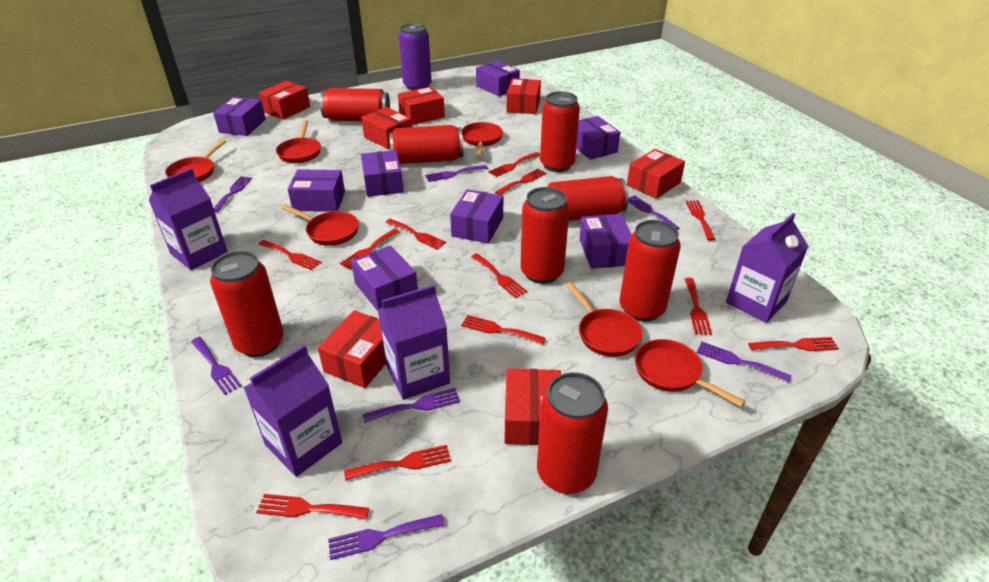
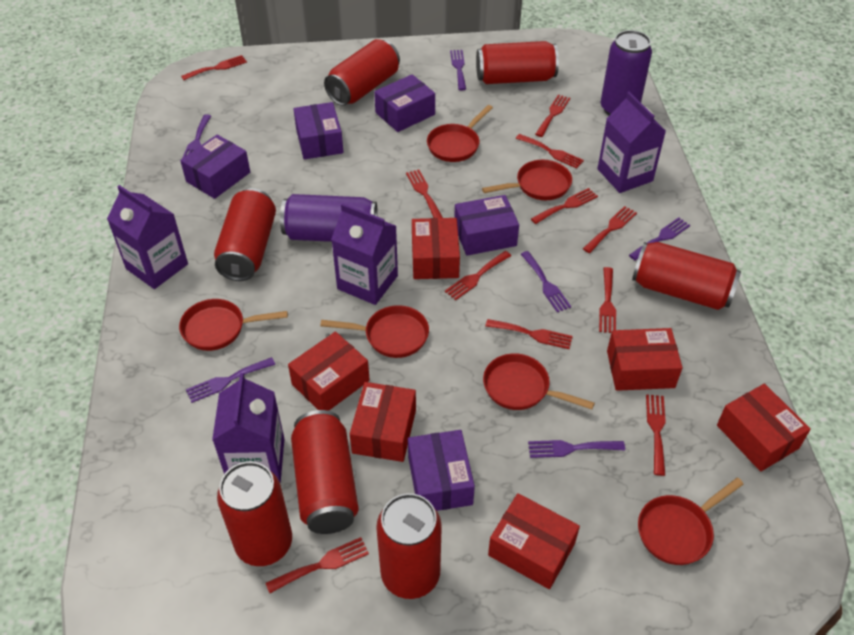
purple box: [213,97,266,136] [288,170,345,212] [351,245,418,311] [361,150,404,197] [450,189,503,243] [476,60,520,96] [576,116,620,160] [579,214,632,269] = 8 -> [180,135,250,199] [293,102,343,159] [374,74,435,132] [408,430,475,511] [454,195,519,256] = 5
purple can: [399,23,432,91] = 1 -> [280,194,378,242] [601,30,652,115] = 2
purple fork: [191,337,241,395] [214,176,252,212] [328,514,445,560] [362,388,460,423] [425,165,488,182] [629,195,679,230] [697,342,792,382] = 7 -> [182,114,211,158] [186,357,275,403] [450,50,466,90] [521,251,571,312] [528,440,625,458] [629,217,690,260] = 6
red box: [259,81,310,120] [318,310,386,388] [361,107,412,150] [398,87,445,125] [504,369,561,445] [507,78,541,114] [627,149,685,199] = 7 -> [288,332,370,411] [350,382,416,462] [412,218,460,279] [488,493,580,589] [607,328,683,391] [717,384,811,472] = 6
red can: [210,251,284,357] [320,88,390,121] [389,125,463,164] [520,187,570,284] [537,372,608,494] [540,91,580,172] [547,176,629,221] [620,220,681,322] = 8 -> [214,188,276,281] [217,461,292,566] [291,410,359,534] [324,39,400,106] [376,493,442,599] [476,41,559,84] [632,242,741,310] = 7
red fork: [256,494,369,520] [258,240,322,270] [340,229,400,269] [344,445,451,481] [385,219,446,250] [461,315,546,344] [471,253,527,298] [488,152,540,177] [495,169,546,195] [685,278,712,335] [686,200,715,241] [748,337,839,351] = 12 -> [181,55,247,80] [266,537,369,593] [406,169,443,218] [445,251,511,300] [485,319,573,349] [516,134,584,169] [531,188,598,224] [535,95,570,137] [583,206,637,253] [599,267,616,333] [646,394,666,476] = 11

